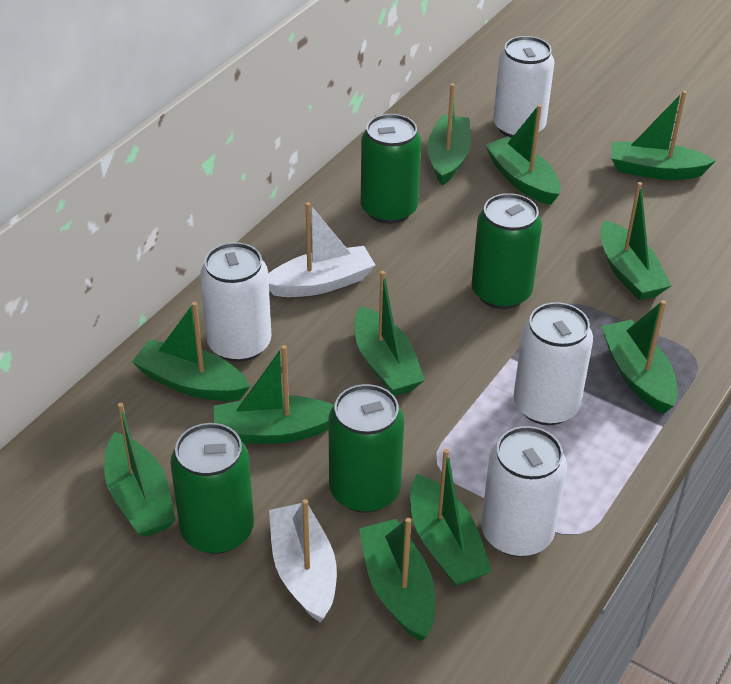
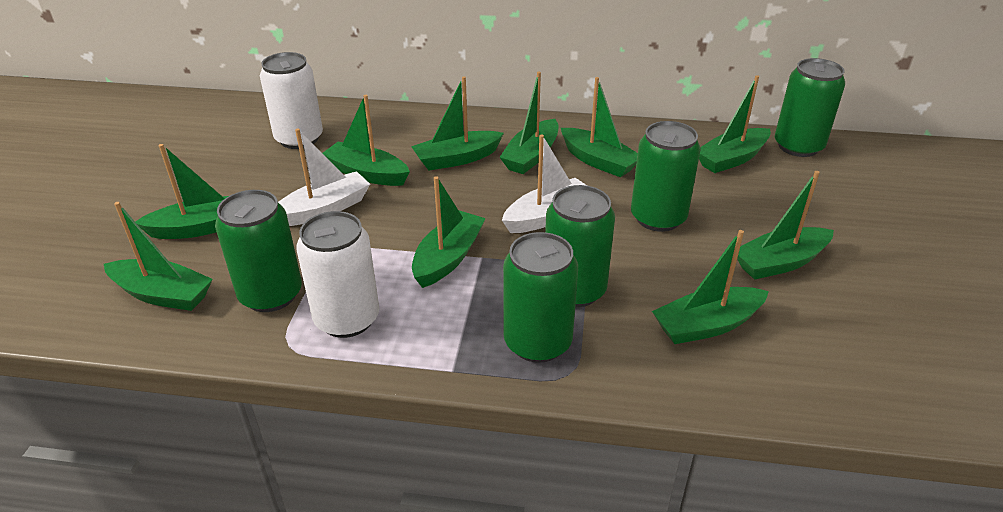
green boat: [104,403,176,537] [132,302,250,401] [214,345,334,444] [355,271,425,396] [359,518,435,641] [410,449,492,586] [427,84,471,186] [485,104,561,205] [600,182,671,301] [601,300,678,414] [611,91,715,180] = 11 -> [104,202,213,311] [135,144,228,239] [323,95,410,186] [411,76,504,170] [412,176,486,288] [500,72,559,174] [561,77,638,177] [652,230,769,344] [699,75,771,173] [737,171,834,280] = 10
green can: [170,423,254,554] [328,384,404,513] [361,114,421,224] [472,193,542,309] = 4 -> [215,190,302,312] [503,232,578,363] [545,185,615,307] [631,121,701,232] [775,58,845,157] = 5
white can: [200,242,271,362] [481,426,567,557] [493,36,554,138] [513,302,593,425] = 4 -> [260,52,323,149] [296,211,379,338] = 2

